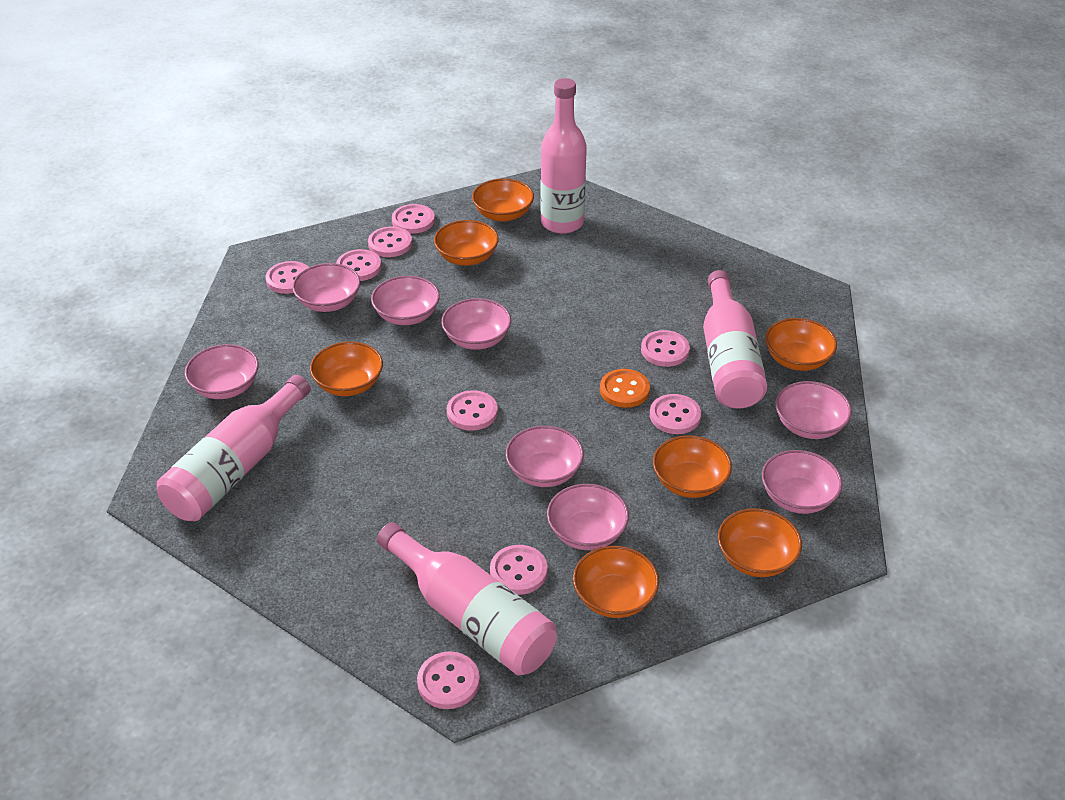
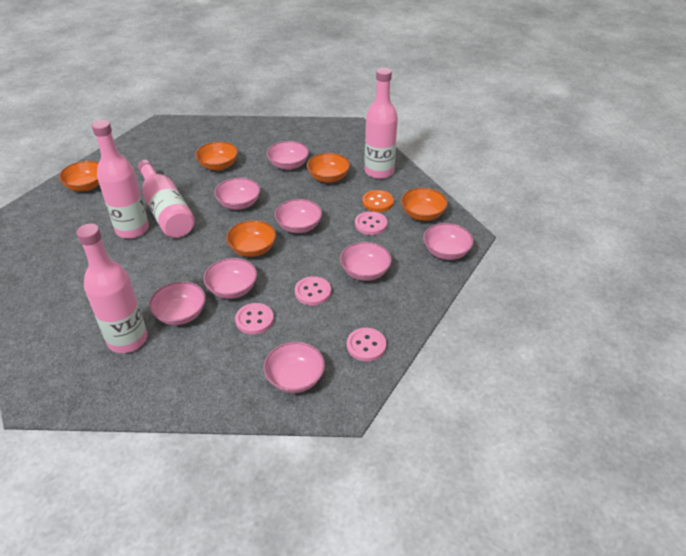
orange bowl: [310,341,383,396] [434,220,499,266] [472,178,534,222] [573,546,659,618] [653,435,732,498] [718,508,802,577] [765,318,837,371] = 7 -> [59,161,99,191] [195,141,238,171] [226,220,276,257] [307,153,350,183] [401,188,448,221] = 5
pink button: [266,261,309,294] [336,249,382,281] [368,226,412,257] [392,204,435,234] [417,651,480,709] [447,390,498,431] [490,545,548,595] [641,330,690,367] [650,394,701,434] = 9 -> [235,303,274,334] [295,276,331,306] [347,328,386,361] [355,211,387,235] = 4

